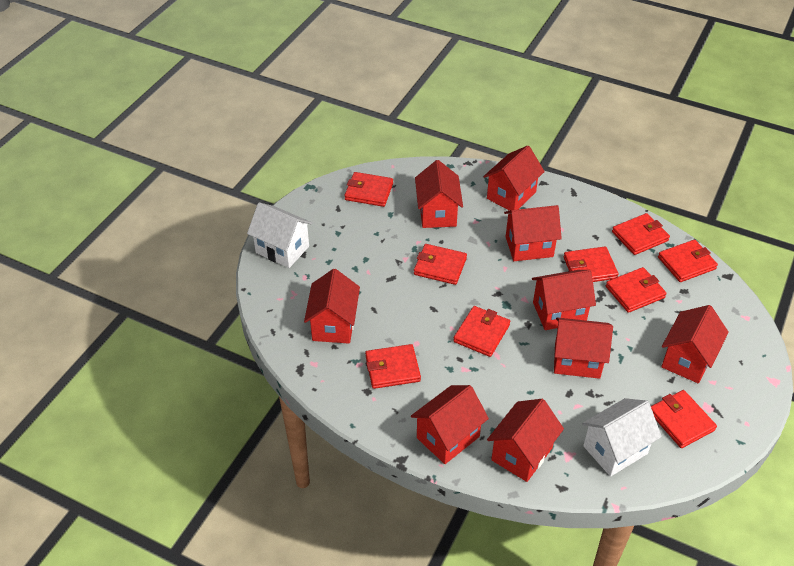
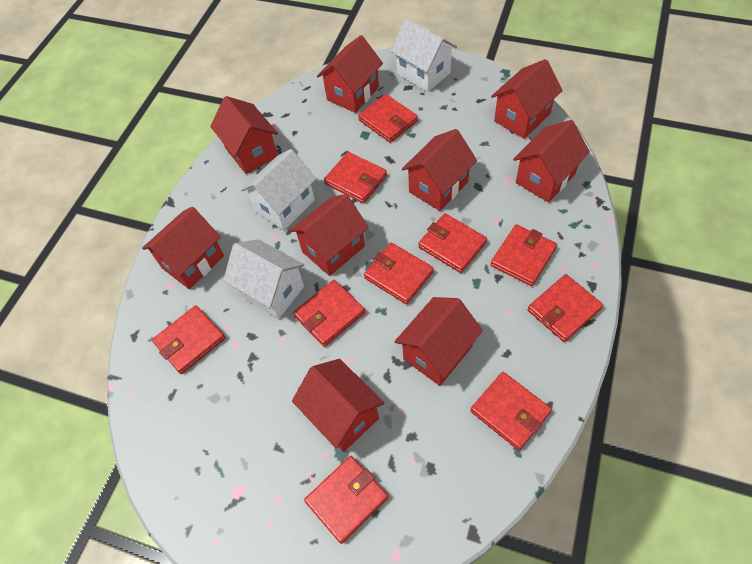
red wallet: [344,172,393,207] [365,344,421,389] [414,244,467,285] [453,306,510,357] [564,246,618,282] [606,267,667,313] [612,213,670,255] [651,390,717,448] [658,240,718,282] = 9 -> [152,305,225,374] [293,280,365,347] [304,456,388,544] [324,152,387,203] [358,94,418,142] [364,243,434,304] [418,213,487,273] [470,372,552,450] [490,224,557,286] [528,274,603,342] = 10
white house: [247,202,312,268] [582,398,662,477] = 2 -> [223,239,305,319] [241,149,316,230] [390,19,457,92] = 3

